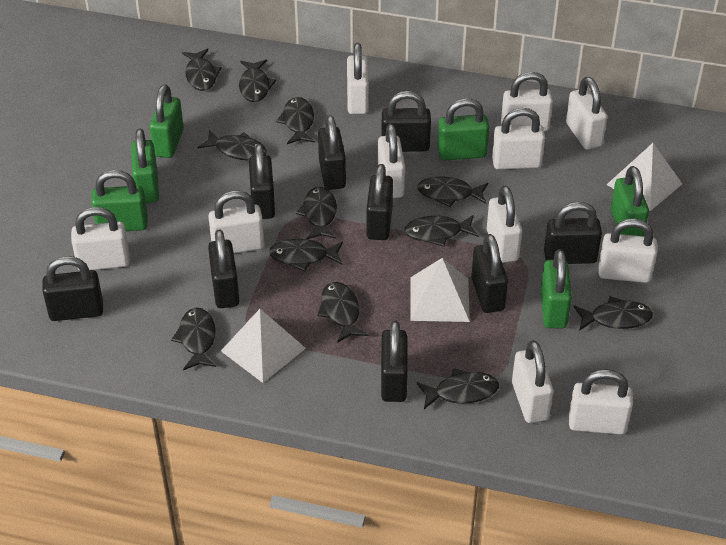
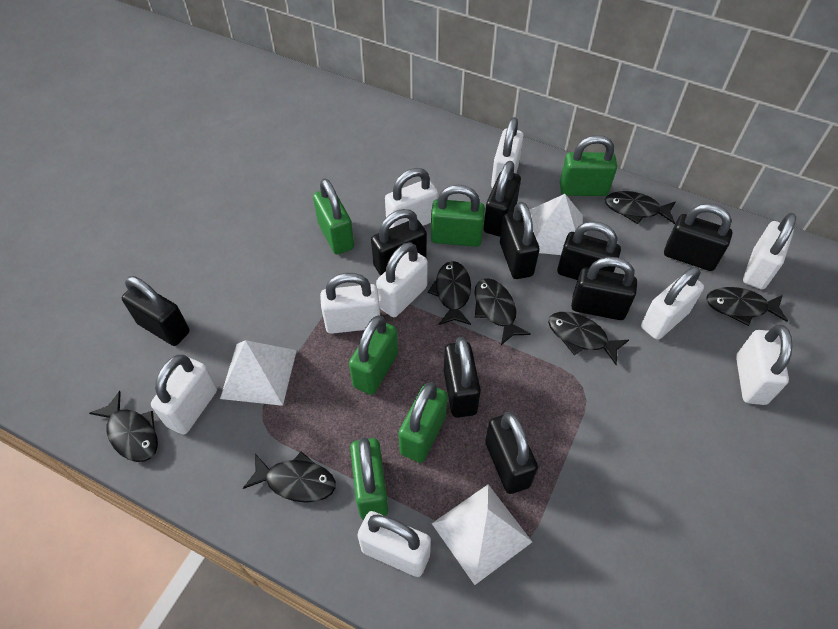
black fish: [171,308,216,370] [182,48,222,91] [197,130,267,161] [239,60,276,102] [269,239,343,271] [276,97,315,144] [296,187,337,239] [317,282,368,343] [404,215,479,247] [417,177,488,207] [417,368,499,409] [574,296,653,331] = 12 -> [89,391,158,462] [243,451,336,503] [428,261,471,325] [474,278,531,345] [548,312,629,365] [605,191,676,224] [706,287,788,326] = 7
white padlock: [71,207,130,271] [208,191,264,253] [347,43,369,114] [378,124,405,198] [487,186,522,263] [492,108,545,170] [501,72,553,131] [512,340,553,423] [566,77,607,150] [569,369,633,435] [599,218,657,283] = 11 -> [151,355,217,434] [320,273,380,334] [357,511,431,577] [376,242,428,317] [385,168,438,229] [491,117,524,188] [641,267,704,340] [736,325,792,405] [743,213,796,290] = 9

